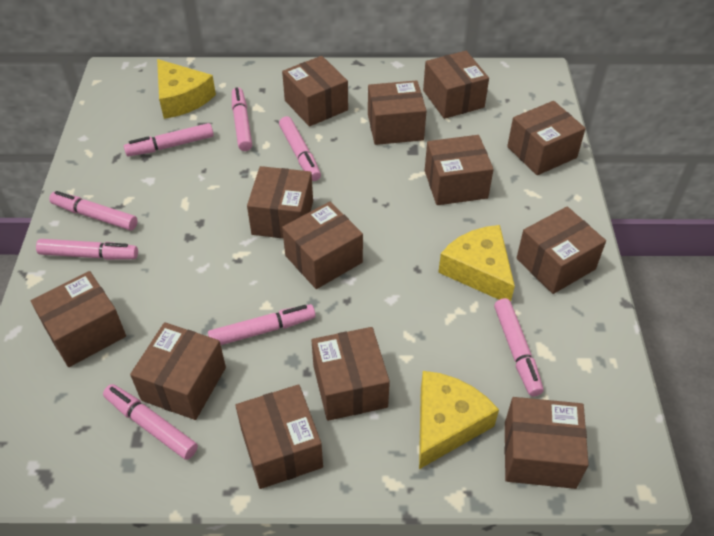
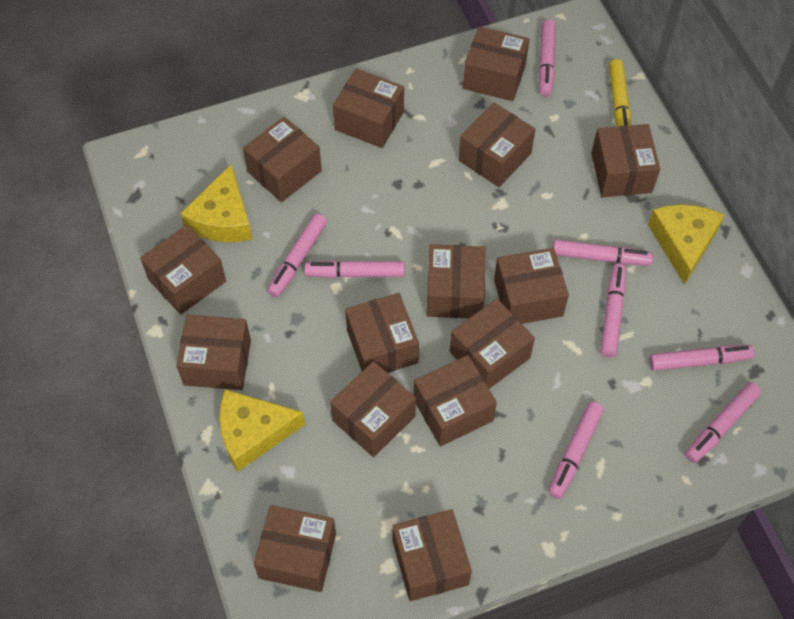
brown box: [31,271,126,367] [130,322,226,420] [235,384,323,489] [247,166,313,238] [282,56,348,127] [282,202,363,289] [311,327,390,421] [368,80,427,145] [423,51,489,119] [425,135,494,205] [505,397,589,489] [507,101,586,175] [516,206,606,294] = 13 -> [140,225,226,315] [176,315,251,390] [243,117,322,202] [254,505,336,592] [330,361,416,457] [333,68,404,148] [345,293,419,373] [392,509,472,601] [414,355,497,446] [426,244,486,318] [450,299,535,389] [459,102,535,187] [463,26,530,101] [494,248,569,324] [591,124,660,197] = 15
yellow marker: none = 0 -> [609,59,631,127] = 1

